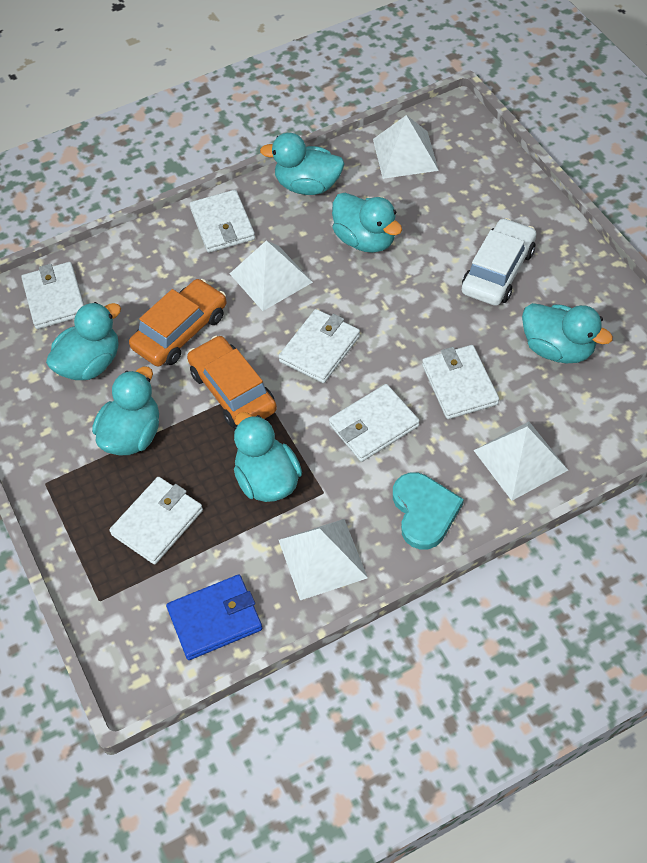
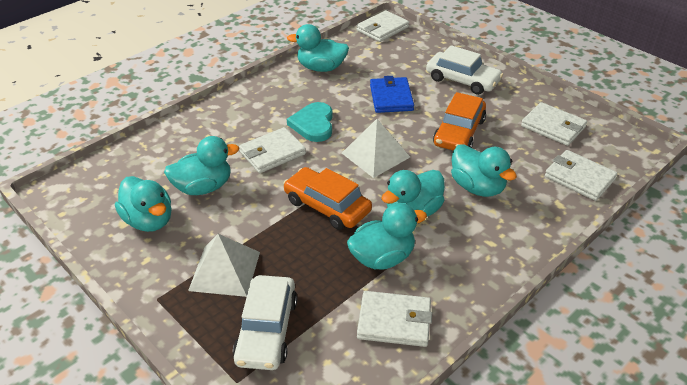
white car: [462,218,536,306] = 1 -> [233,275,297,370] [426,45,503,95] = 2
white pyramid: [230,240,313,311] [279,519,368,600] [373,115,439,179] [474,422,568,501] = 4 -> [188,234,260,297] [342,119,410,178] = 2
white wallet: [21,262,84,329] [109,477,203,565] [190,190,255,253] [279,309,360,383] [329,384,420,462] [422,345,499,419] = 6 -> [239,127,306,173] [357,10,409,42] [357,291,432,347] [521,102,587,146] [545,150,618,201] = 5

